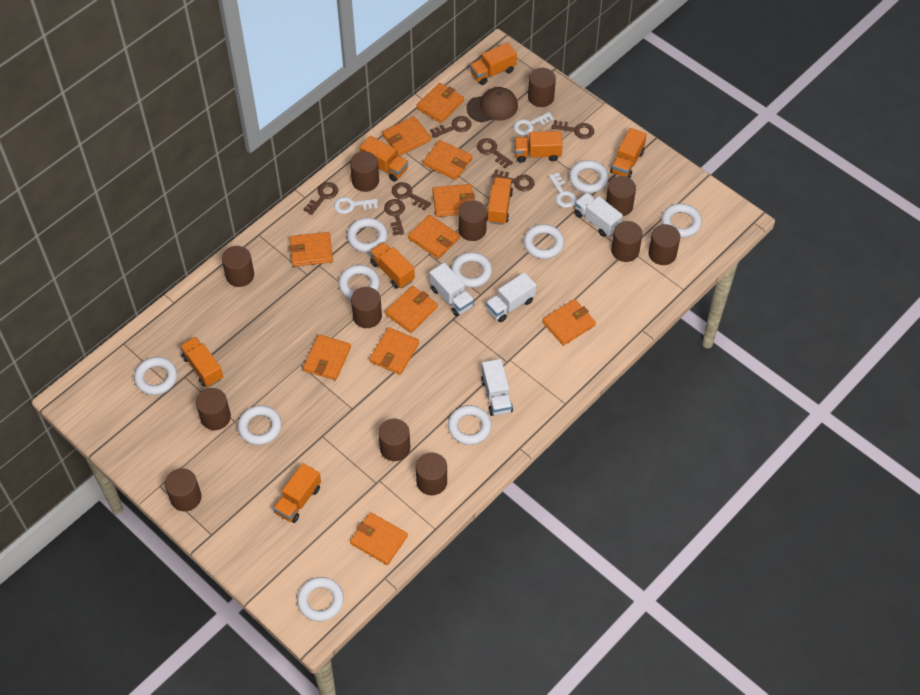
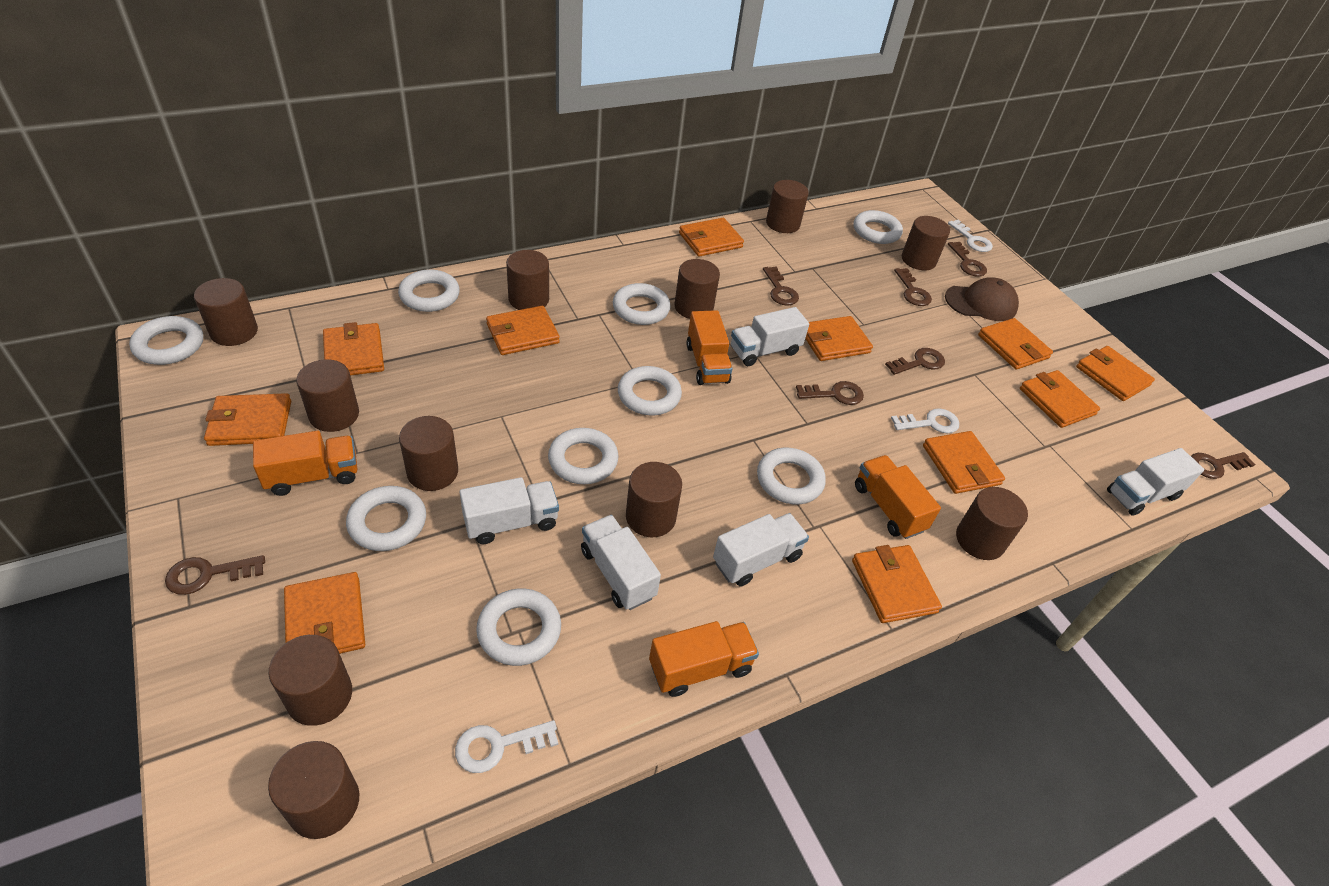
brown cylinder: [165,468,202,511] [196,388,231,430] [222,246,254,287] [350,151,379,192] [351,287,382,328] [378,419,410,461] [416,452,447,495] [458,200,487,241] [528,68,556,107] [606,176,636,216] [611,221,642,262] [648,224,680,265] = 12 -> [194,278,258,346] [268,741,359,839] [269,635,352,726] [296,359,359,432] [399,416,458,491] [506,250,549,310] [626,462,682,537] [674,259,720,319] [766,180,809,233] [902,216,950,270] [956,487,1028,560] = 11
orange truck: [180,337,223,387] [273,463,321,523] [360,136,408,182] [370,242,415,289] [470,43,517,85] [487,177,513,225] [514,131,563,163] [610,128,647,178] = 8 -> [253,431,357,496] [649,621,759,697] [686,310,733,385] [855,455,941,539] = 4
white ring: [134,357,177,395] [238,405,282,445] [297,577,344,621] [338,265,380,299] [347,218,388,252] [448,405,492,445] [451,252,492,288] [523,224,564,259] [569,160,609,193] [661,203,702,238] = 10 -> [129,316,203,365] [346,486,426,551] [398,270,460,312] [476,589,561,666] [548,428,618,484] [613,283,671,325] [618,366,682,415] [757,448,826,504] [853,210,903,244] = 9
white truck: [429,263,474,316] [481,359,513,416] [486,272,536,322] [575,192,623,237] = 4 -> [460,477,559,544] [581,515,661,610] [713,513,809,587] [731,307,809,366] [1107,448,1204,516] = 5

